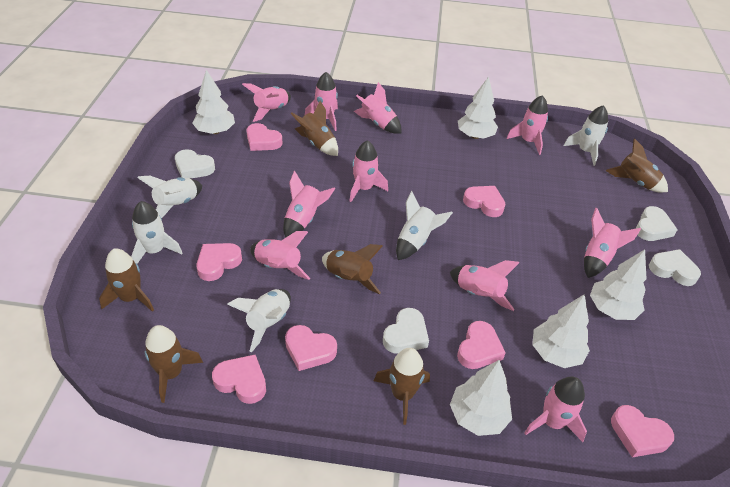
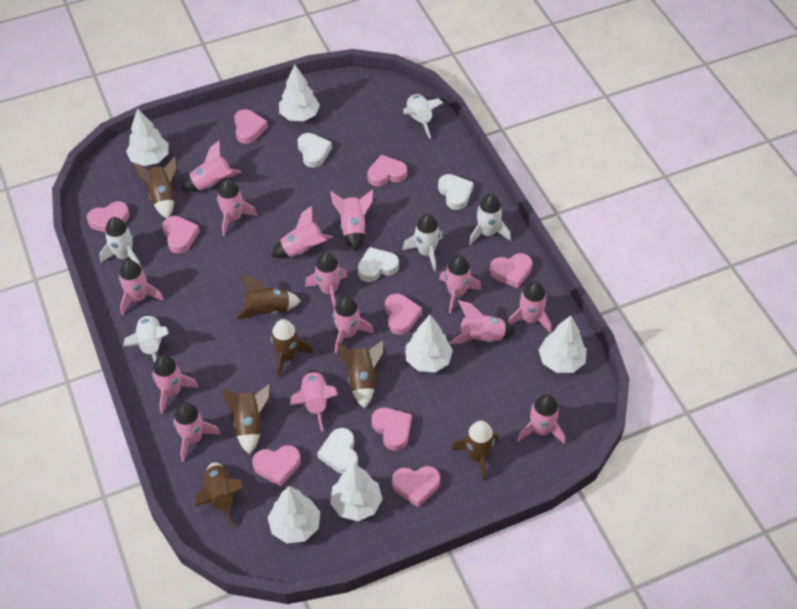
brown rocket: [99,248,154,312] [145,325,203,403] [291,101,338,156] [322,244,383,294] [374,348,430,425] [605,138,668,193] = 6 -> [134,156,177,218] [195,462,244,527] [222,384,271,455] [235,275,301,319] [270,319,313,378] [337,340,384,408] [452,421,498,481] = 7
pink heart: [196,243,242,281] [212,355,266,404] [246,123,282,151] [285,325,337,371] [457,321,506,369] [463,186,506,217] [611,405,674,457] = 7 -> [87,201,130,233] [162,216,200,254] [234,109,268,144] [252,445,301,487] [367,155,407,187] [372,407,412,451] [385,294,422,335] [392,466,440,507] [490,253,532,288] = 9
pink rocket: [242,83,291,122] [250,231,310,280] [283,171,335,238] [304,72,338,131] [349,140,388,202] [354,82,402,134] [450,260,520,311] [507,95,548,155] [524,376,587,442] [584,208,641,278] = 10 -> [119,260,164,316] [152,355,199,414] [173,403,220,462] [182,141,241,192] [217,179,257,236] [272,206,333,258] [290,370,338,431] [305,252,348,310] [330,189,373,252] [333,296,373,353] [439,255,481,313] [449,300,515,344] [508,281,552,333] [517,394,565,444] = 14
white tree: [192,70,235,134] [450,360,512,436] [458,77,498,139] [532,294,590,368] [590,250,646,320] = 5 -> [126,108,169,166] [268,486,320,543] [279,65,320,121] [330,464,382,521] [405,315,453,372] [539,315,587,373] = 6

